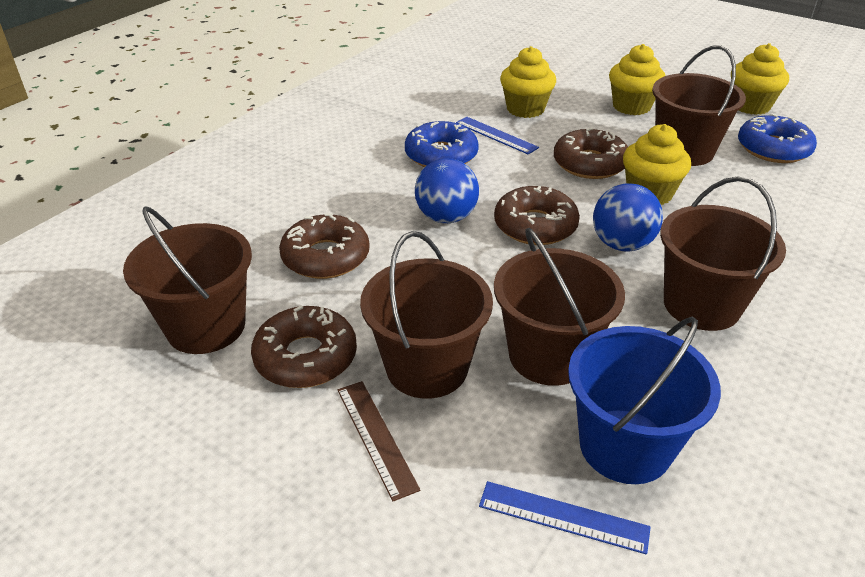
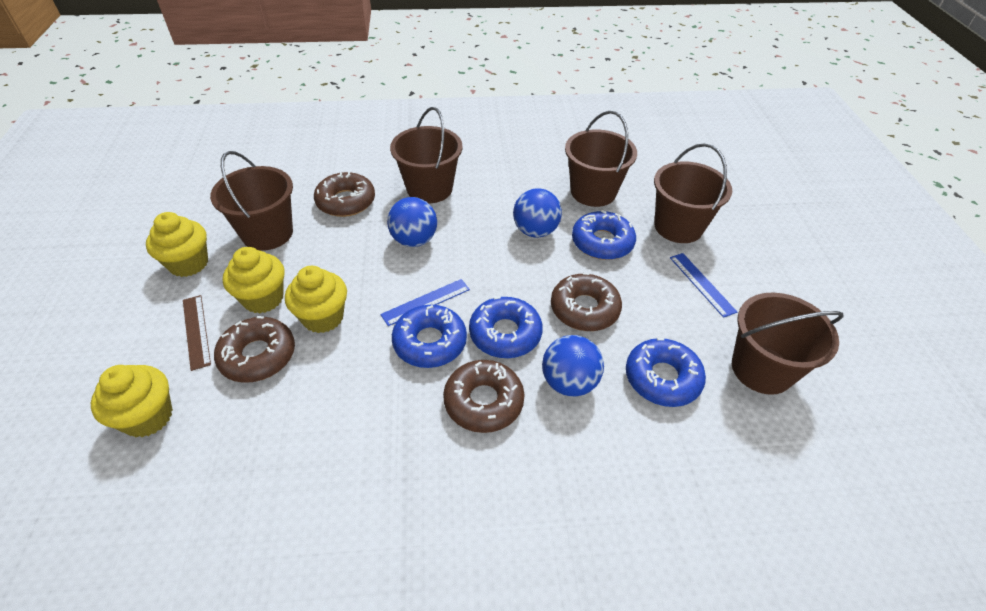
blue ball: [415,158,479,223] [593,183,663,252] = 2 -> [387,197,437,247] [513,188,562,238] [542,335,604,396] = 3
blue bucket: [568,316,721,484] = 1 -> none = 0
blue donut: [405,121,479,167] [738,113,817,163] = 2 -> [392,305,467,368] [469,296,543,358] [572,210,636,260] [626,338,706,407] = 4

